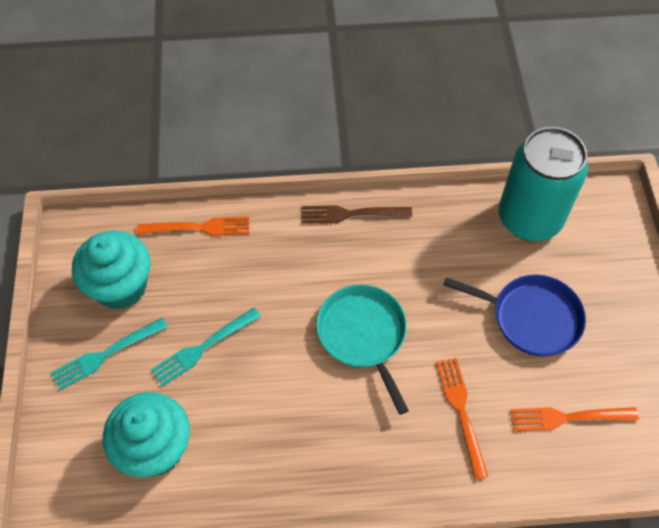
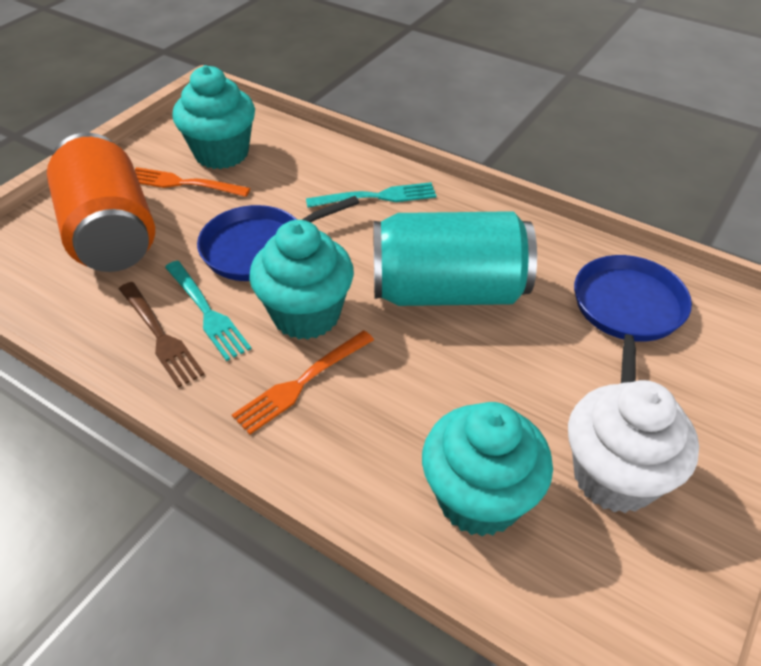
blue pan: [443,275,586,356] = 1 -> [197,196,359,281] [574,255,692,383] = 2
orange can: none = 0 -> [47,133,155,272] = 1
orange fork: [137,216,249,236] [436,358,488,479] [510,407,639,431] = 3 -> [135,167,251,197] [232,330,374,434] = 2
turquoise cupcake: [72,231,150,310] [103,392,190,477] = 2 -> [172,65,255,169] [249,220,354,340] [422,402,553,537] = 3
turquoise pan: [316,284,409,415] = 1 -> none = 0
white cupcake: none = 0 -> [568,380,699,513] = 1

